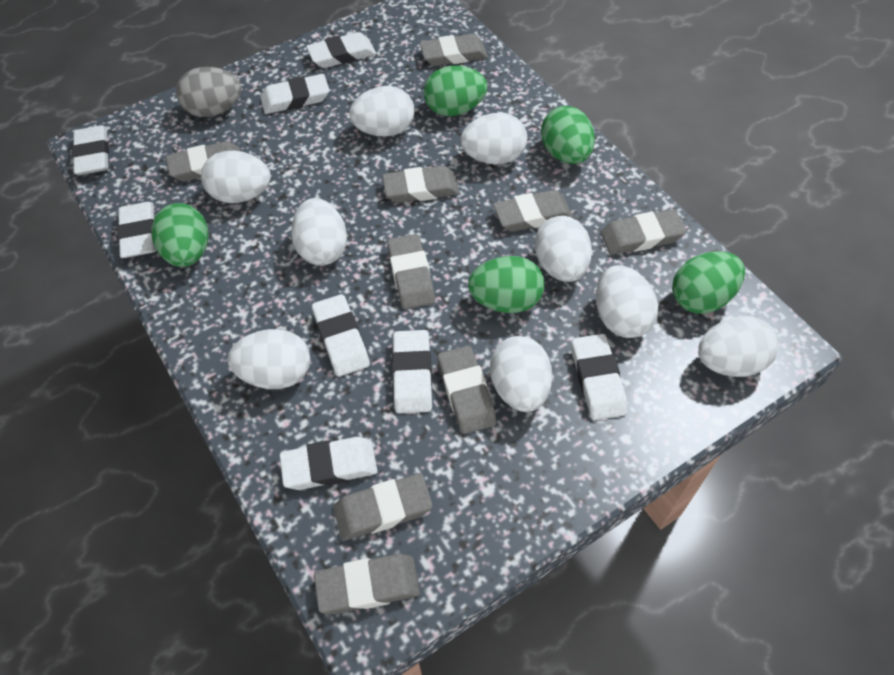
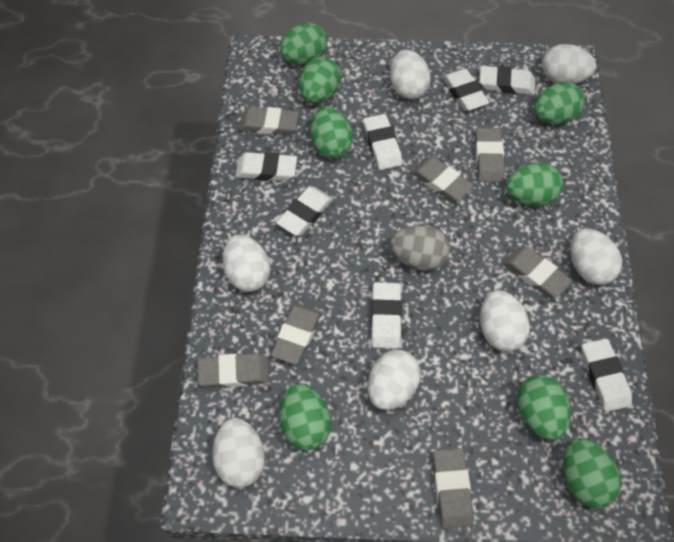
green egg: [151,203,209,267] [424,66,487,116] [468,256,545,313] [541,106,595,164] [672,251,745,314] = 5 -> [279,383,331,450] [280,22,327,64] [299,57,341,103] [310,107,353,159] [506,163,563,206] [517,375,571,440] [534,82,585,124] [563,438,621,508] = 8
grey eraser: [166,141,241,181] [314,554,420,614] [333,473,433,541] [382,166,460,203] [387,234,435,309] [420,34,488,66] [437,346,497,434] [493,190,573,232] [601,209,686,255] = 9 -> [198,353,269,388] [239,107,299,135] [271,303,322,365] [411,157,474,202] [433,448,474,529] [475,128,505,183] [503,247,572,298] = 7
white egg: [201,150,271,203] [228,329,310,389] [291,198,347,266] [349,86,415,137] [461,113,527,165] [490,336,552,412] [535,216,592,282] [596,265,658,338] [698,316,779,377] = 9 -> [212,418,265,488] [223,235,270,292] [368,350,421,410] [390,50,431,99] [480,290,530,352] [542,44,596,84] [570,229,622,285] = 7
white eraser: [72,125,109,175] [117,202,156,258] [260,74,329,114] [280,437,377,490] [306,32,376,68] [312,294,370,377] [392,330,432,413] [572,334,627,420] = 8 -> [235,152,297,181] [276,186,333,236] [363,114,402,170] [371,282,402,349] [442,69,489,111] [479,65,535,95] [582,339,632,412] = 7

